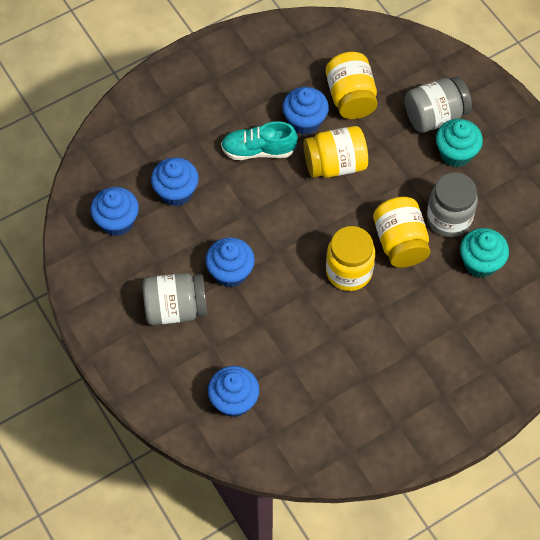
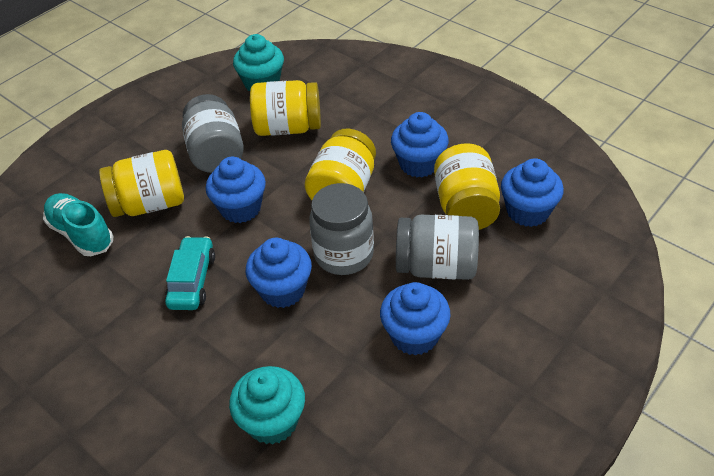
turquoise car: none = 0 -> [165,236,215,310] = 1

